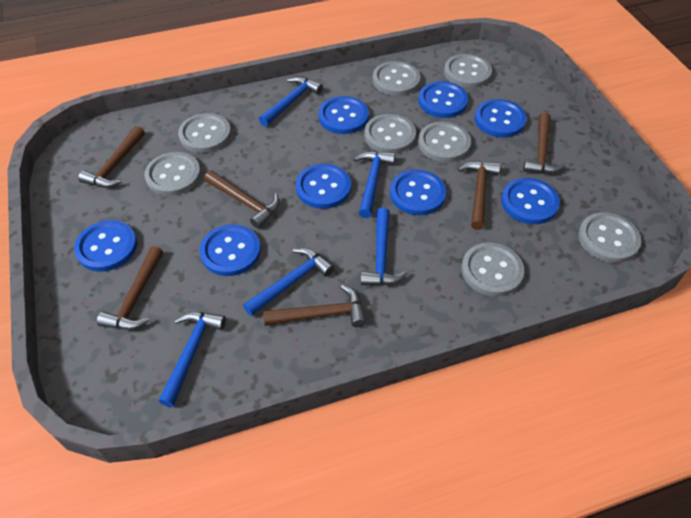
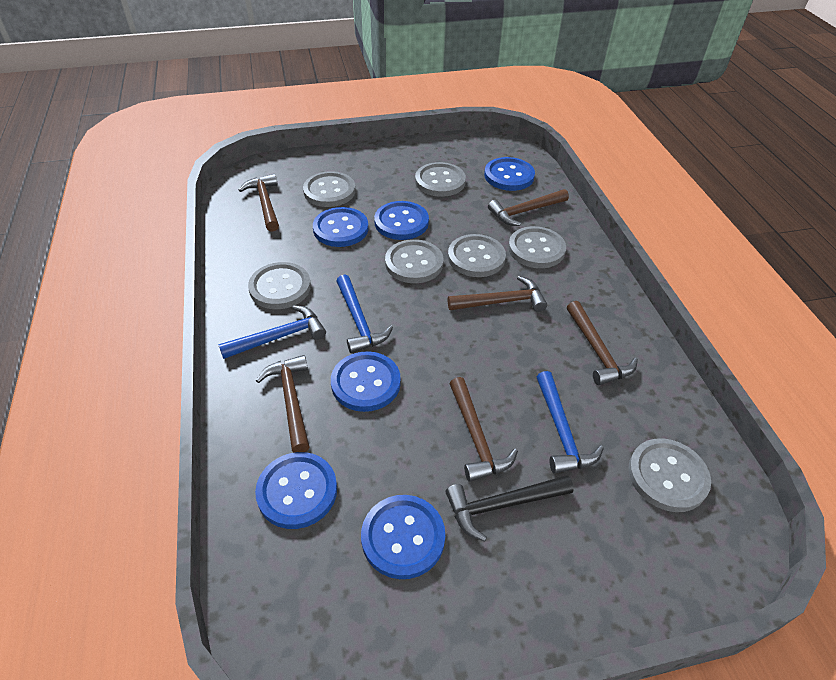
black hammer: none = 0 -> [446,475,574,542] = 1
blue button: [74,220,137,272] [200,224,261,276] [296,164,351,209] [318,96,369,134] [390,170,446,215] [418,81,468,118] [475,99,527,138] [501,178,560,224] = 8 -> [255,452,337,529] [313,207,368,247] [331,351,401,412] [361,495,445,579] [374,201,429,240] [484,157,535,191] = 6
blue hammer: [159,312,226,407] [243,248,334,316] [259,76,323,127] [354,151,395,218] [361,208,408,285] = 5 -> [218,305,326,359] [336,275,393,353] [537,371,604,474] = 3
grey button: [145,152,201,196] [178,113,231,153] [364,114,416,153] [373,61,421,96] [418,122,471,162] [444,54,492,88] [461,243,524,297] [578,212,641,263] = 8 -> [248,262,311,309] [303,171,356,207] [385,239,443,283] [415,162,466,197] [448,234,506,277] [508,226,566,268] [628,438,711,512] = 7

